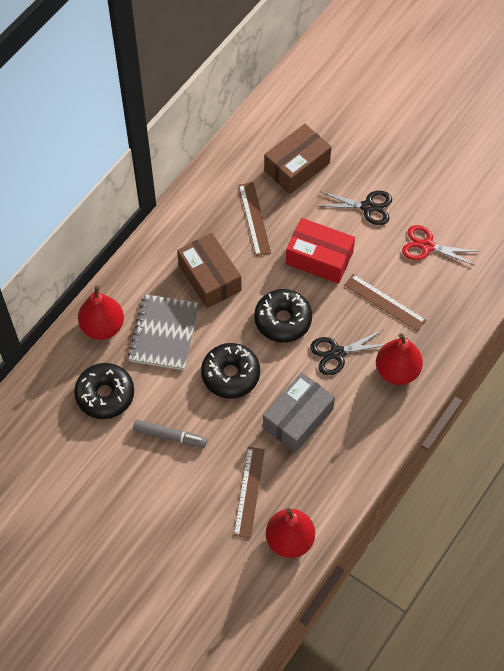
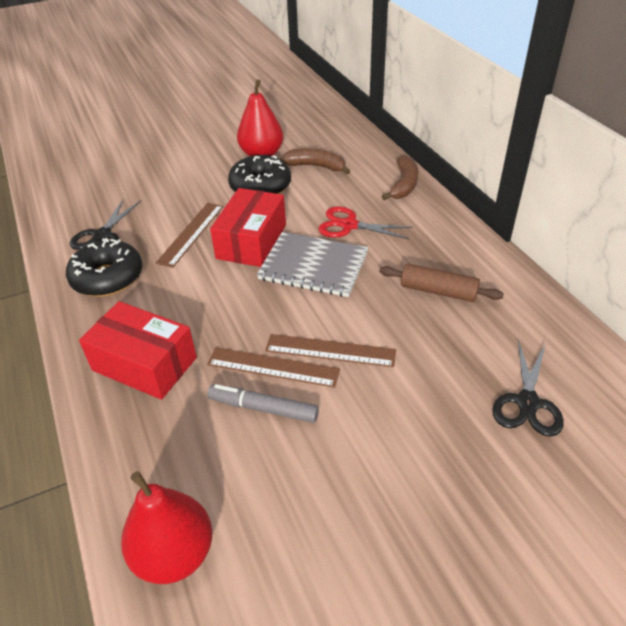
black donut: [74,363,134,419] [201,343,260,399] [254,289,312,343] = 3 -> [66,238,143,297] [228,155,291,194] = 2
brown banana: none = 0 -> [280,148,350,174] [382,155,418,200] = 2
brown box: [177,233,241,308] [264,124,331,194] = 2 -> none = 0
brown rolling pin: none = 0 -> [379,264,504,302] = 1
grey box: [263,372,335,453] = 1 -> none = 0
red box: [286,218,355,284] = 1 -> [79,301,197,400] [210,188,286,267] = 2
red pear: [78,285,124,340] [266,508,315,558] [376,333,423,385] = 3 -> [121,471,212,584] [237,79,283,156] = 2

